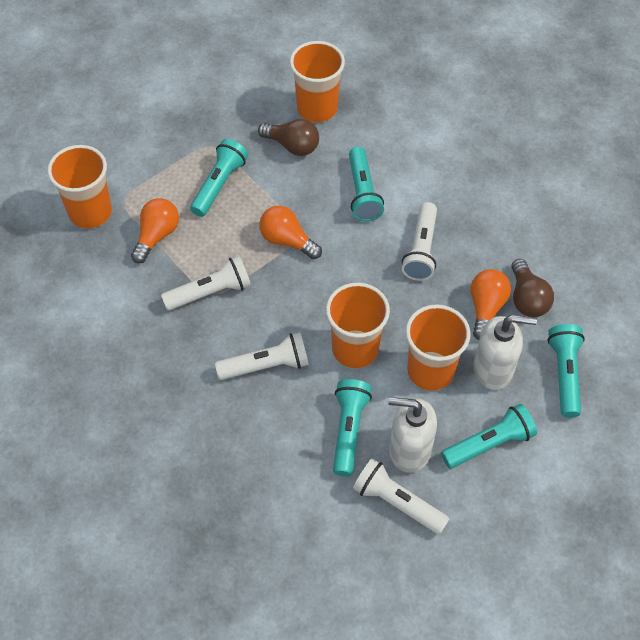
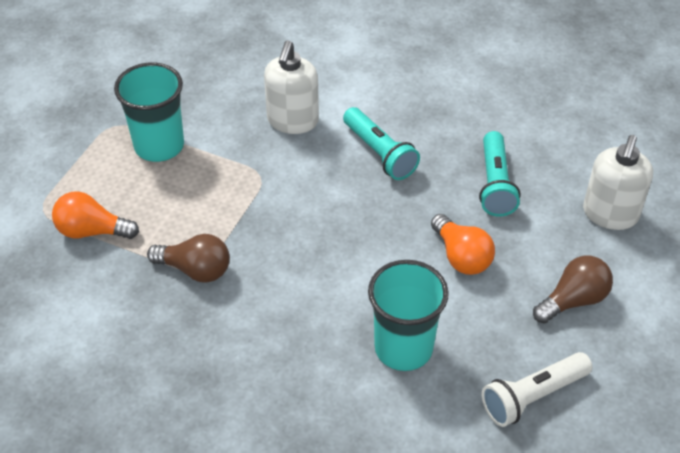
orange cup: [47,145,112,229] [290,41,345,122] [326,283,390,368] [406,304,471,391] = 4 -> none = 0
orange light bulb: [131,198,179,263] [259,206,322,259] [471,269,511,340] = 3 -> [52,191,139,239] [431,214,495,275] = 2
turquoise cup: none = 0 -> [114,63,184,162] [368,260,449,371] = 2
turquoise flashlight: [190,139,248,217] [333,379,372,477] [349,147,384,222] [441,404,537,468] [547,324,585,418] = 5 -> [343,107,420,180] [479,131,520,217] = 2
white flashlight: [161,256,251,310] [215,332,309,380] [353,458,449,535] [402,202,437,281] = 4 -> [482,352,593,427] = 1

